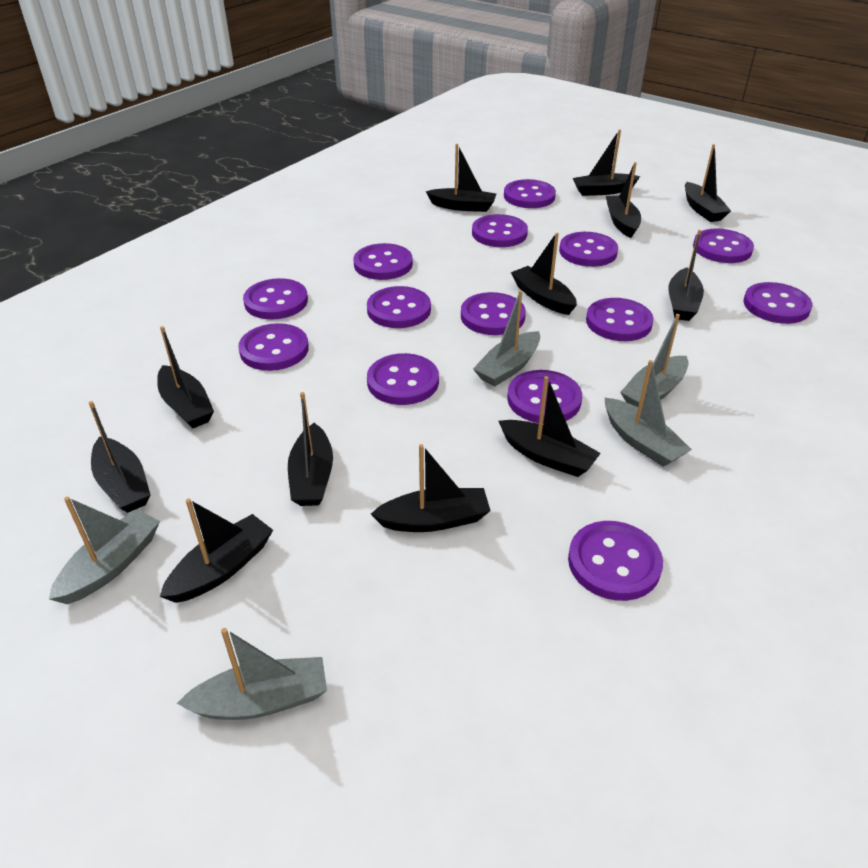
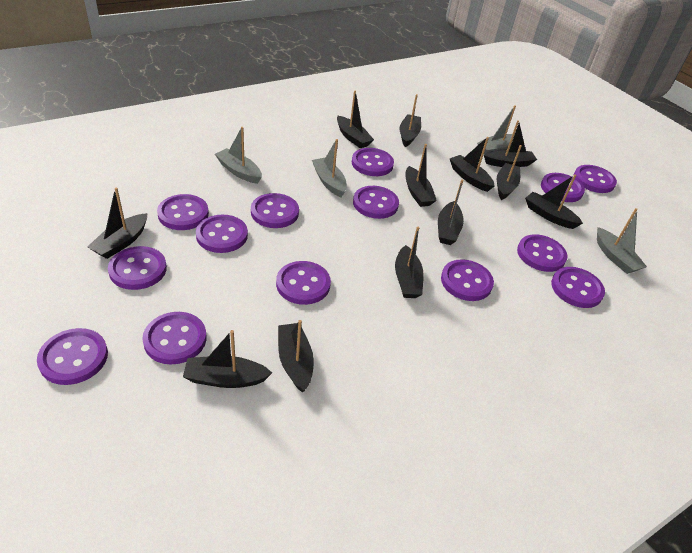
grey boat: [49,496,160,604] [177,628,327,720] [473,290,540,387] [605,360,692,467] [620,314,689,407] = 5 -> [215,127,262,184] [312,139,347,197] [477,105,516,154] [597,208,647,274] = 4

